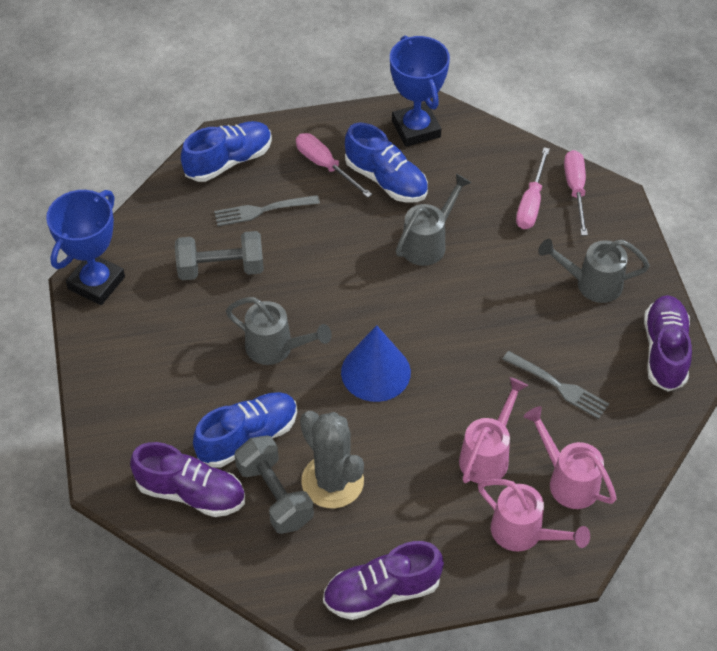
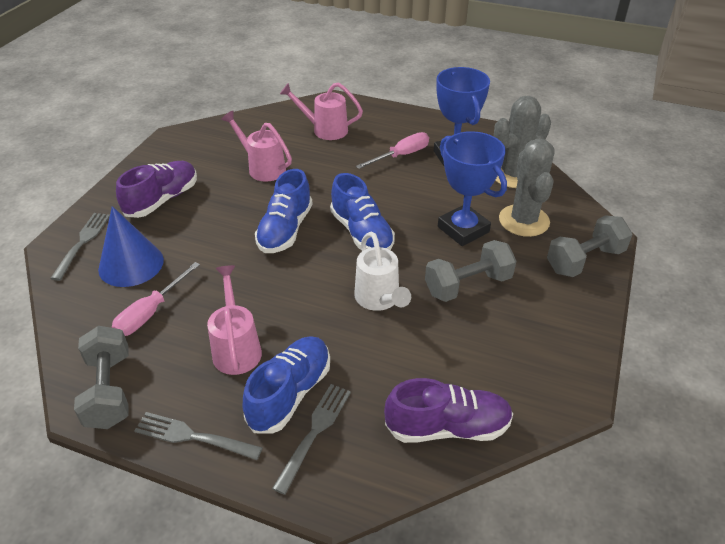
grey cactus: [300,411,364,508] = 1 -> [494,96,551,188] [499,139,554,237] = 2
grey dumbbell: [175,231,264,280] [234,435,314,534] = 2 -> [74,326,128,429] [425,240,516,302] [547,215,632,277] = 3
grey fork: [214,195,320,226] [503,351,609,419] = 2 -> [50,213,110,281] [134,412,262,460] [272,384,351,495] = 3
grey watering can: [226,297,332,365] [396,174,471,266] [538,239,650,303] = 3 -> none = 0
pink screwdriver: [296,133,372,197] [516,147,550,229] [564,150,588,236] = 3 -> [112,262,200,336] [356,132,429,169] = 2
purple shoe: [130,442,245,517] [323,541,444,620] [644,295,692,392] = 3 -> [116,161,197,218] [384,378,513,443] = 2
white watering can: none = 0 -> [354,232,411,311] = 1

